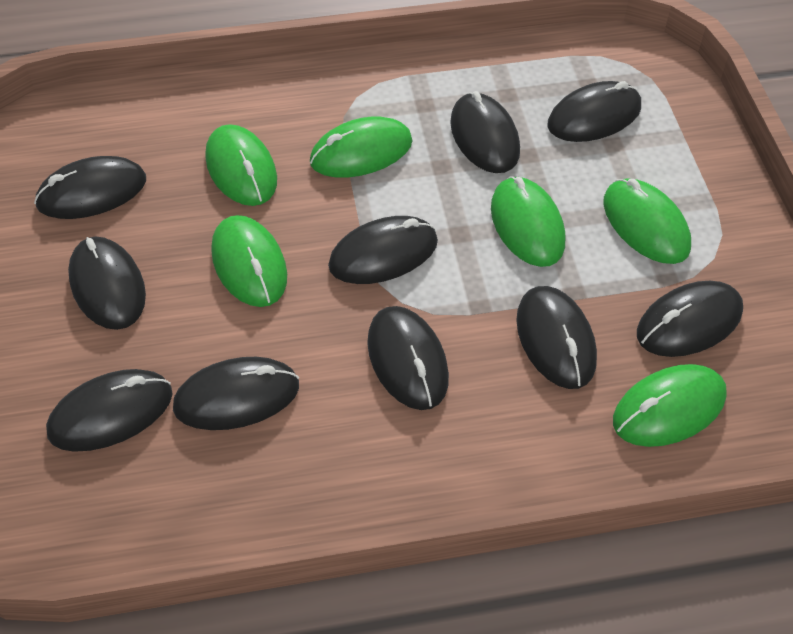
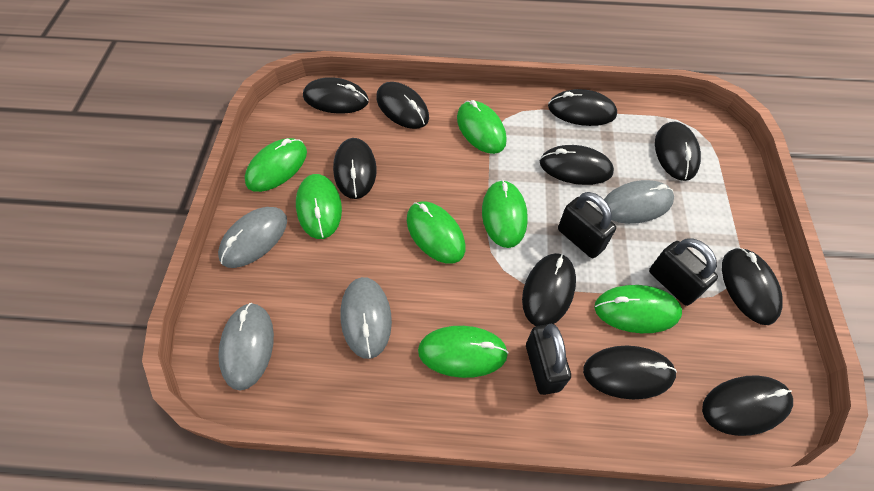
black padlock: none = 0 -> [526,323,571,395] [558,192,616,258] [649,238,718,306] = 3
green mouse: [205,124,277,206] [211,215,287,307] [310,117,413,178] [491,176,565,267] [603,178,691,264] [613,364,727,447] = 6 -> [245,138,307,192] [296,174,342,239] [407,202,466,264] [418,326,509,378] [457,100,507,154] [482,180,528,248] [594,285,682,333] = 7
grey mouse: none = 0 -> [218,207,287,268] [218,303,274,391] [341,277,392,359] [604,180,674,224] = 4

